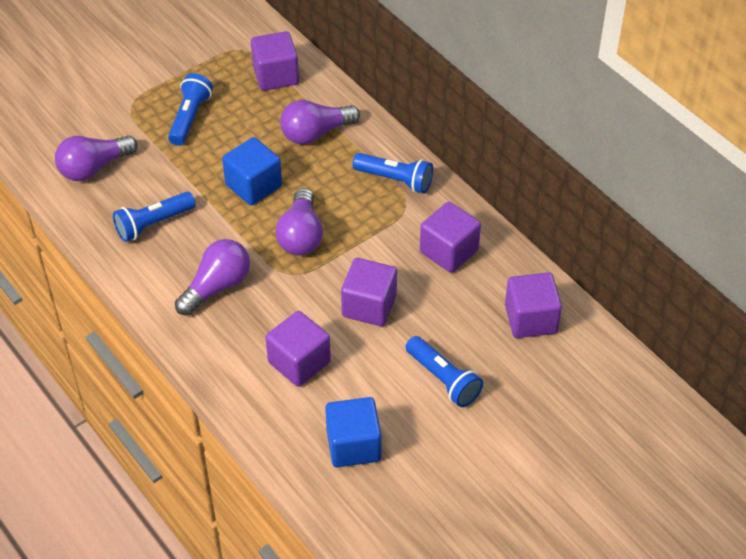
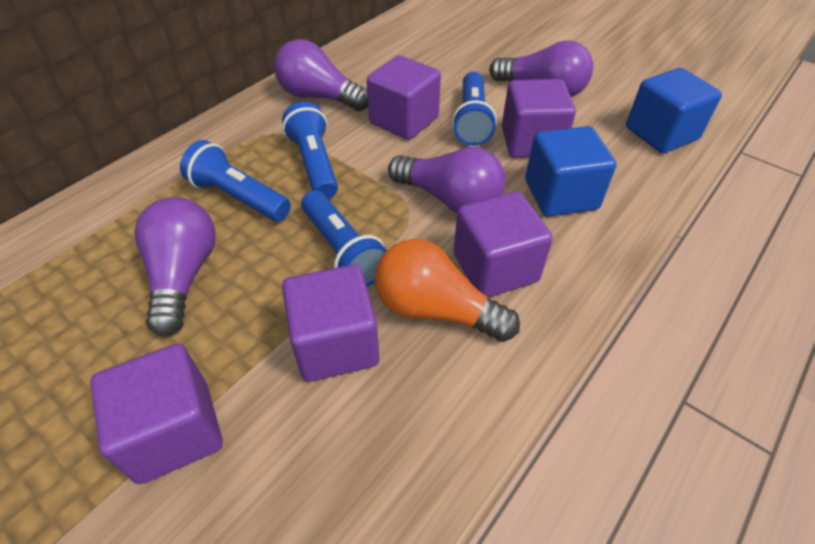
orange light bulb: none = 0 -> [375,239,520,342] = 1

